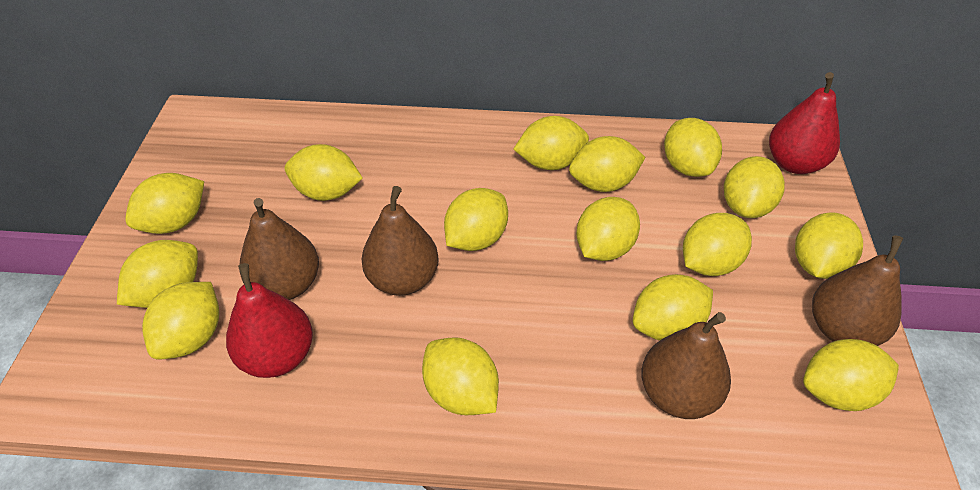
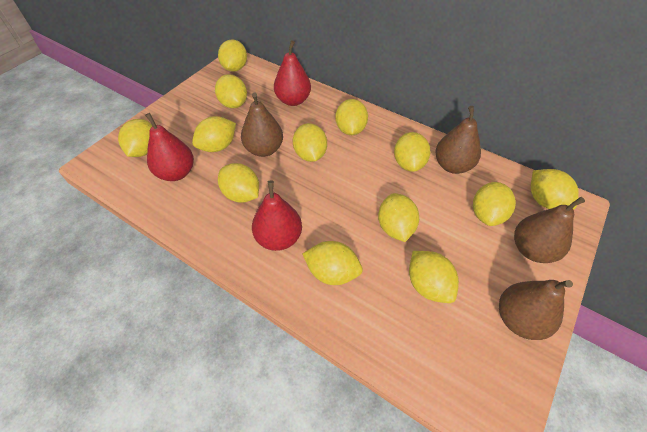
red pear: [226,263,313,378] [769,72,840,174] = 2 -> [145,113,194,181] [252,180,302,251] [274,41,311,106] = 3
yellow lemon: [117,240,198,308] [125,173,204,234] [142,282,219,359] [285,144,363,201] [422,337,499,415] [444,188,508,251] [513,116,589,170] [569,136,645,192] [576,197,640,261] [633,274,713,341] [664,118,722,177] [683,213,752,276] [724,156,785,218] [795,212,863,279] [803,339,899,411] = 15 -> [118,119,152,157] [192,116,236,152] [215,74,247,108] [218,39,247,72] [218,163,259,203] [293,123,327,162] [302,241,363,285] [335,99,368,135] [378,193,419,242] [394,132,430,172] [409,251,459,303] [473,182,516,226] [531,169,579,210] = 13

